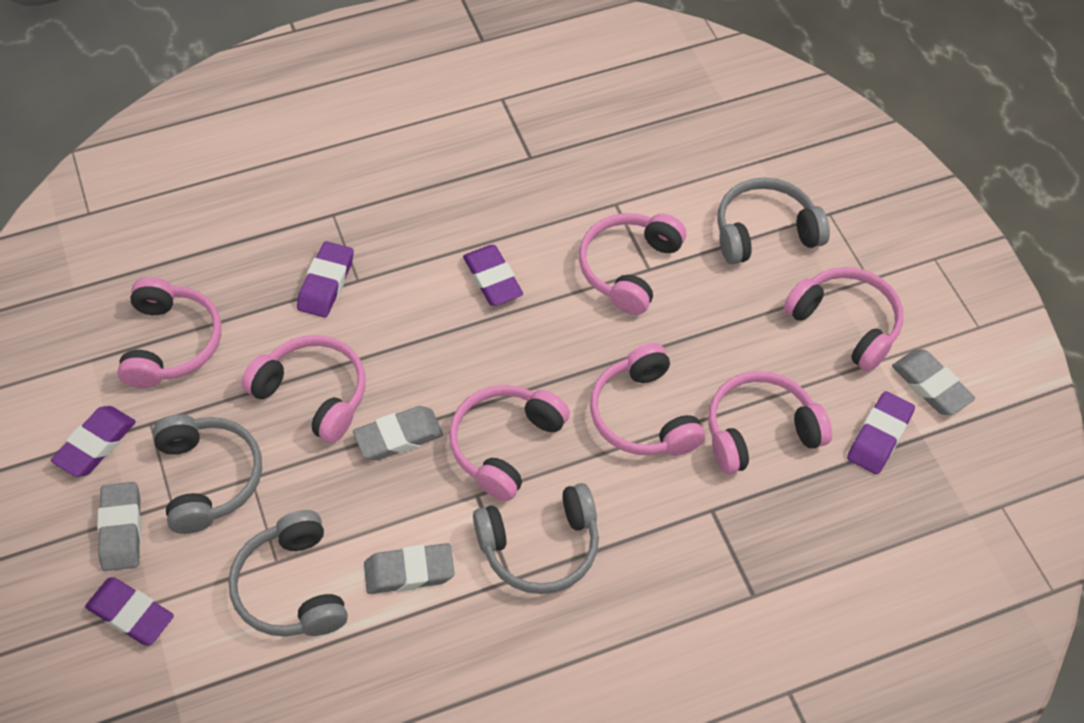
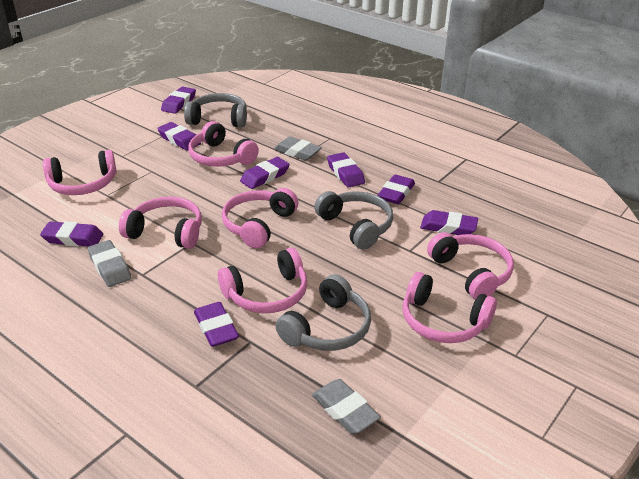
grey eraser: [97,482,141,571] [353,406,443,461] [364,543,455,594] [892,350,975,415] = 4 -> [88,240,132,287] [274,136,322,160] [312,379,381,434] = 3
grey headphones: [153,414,262,534] [228,510,348,637] [473,483,599,594] [717,177,830,264] = 4 -> [184,93,247,127] [275,274,371,351] [314,191,393,249] = 3
purple eraser: [51,406,136,477] [85,577,174,646] [297,241,354,318] [463,245,523,306] [847,391,915,475] = 5 -> [40,221,103,247] [157,122,201,150] [161,87,196,114] [194,302,239,347] [240,157,289,189] [327,152,365,187] [378,174,415,204] [420,210,478,235] = 8

